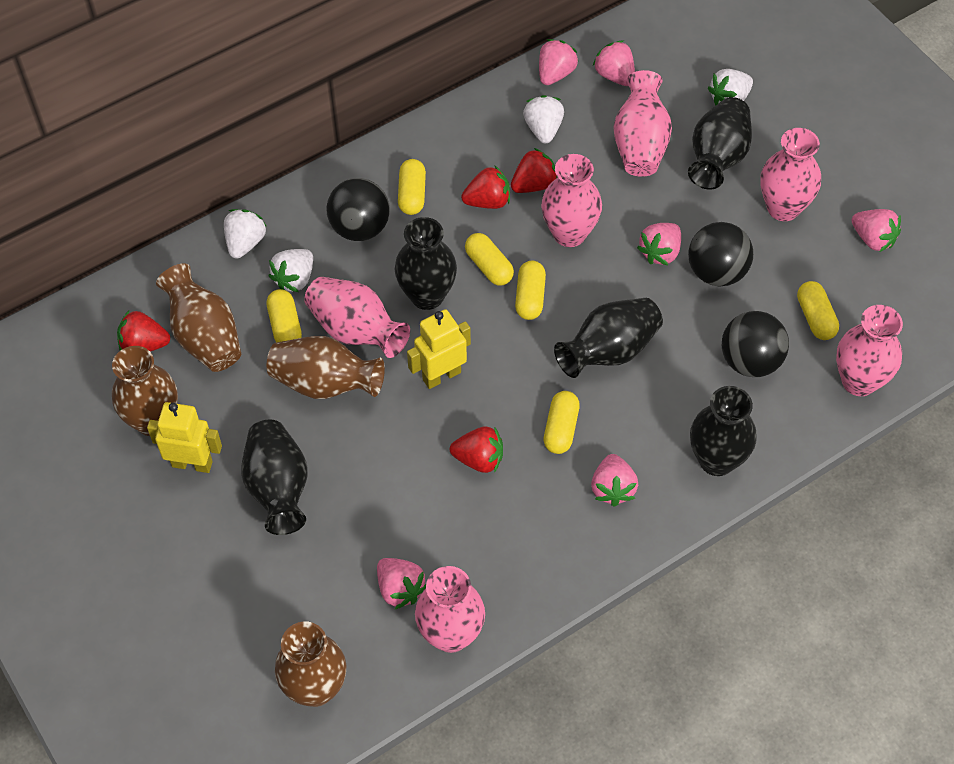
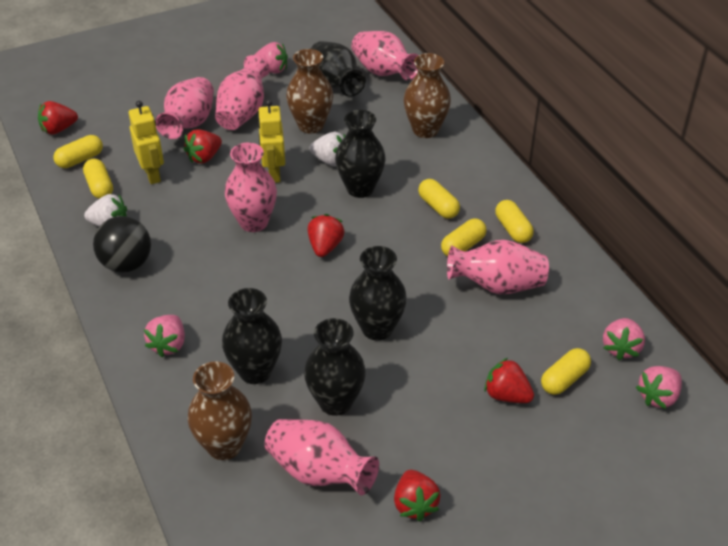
black ball: [326,178,390,241] [688,222,753,286] [722,311,789,377] = 3 -> [93,216,151,273] = 1
brown vase: [112,346,178,436] [156,263,241,372] [267,336,385,399] [275,622,347,707] = 4 -> [188,361,252,460] [286,49,333,133] [403,53,451,138] = 3
pink strawberry: [377,558,426,609] [539,39,579,85] [591,454,638,507] [593,40,635,86] [637,223,681,265] [851,209,901,252] = 6 -> [144,315,185,357] [254,42,288,74] [603,318,645,360] [636,366,682,409] = 4
red strawberry: [117,310,170,352] [450,427,503,473] [461,165,510,209] [511,148,558,193] = 4 -> [38,101,78,135] [184,130,222,163] [308,214,345,257] [394,470,441,521] [484,358,534,403] = 5
white strawberry: [224,209,267,259] [268,249,313,292] [523,95,564,143] [708,69,753,106] = 4 -> [84,194,127,227] [309,132,345,166] = 2

